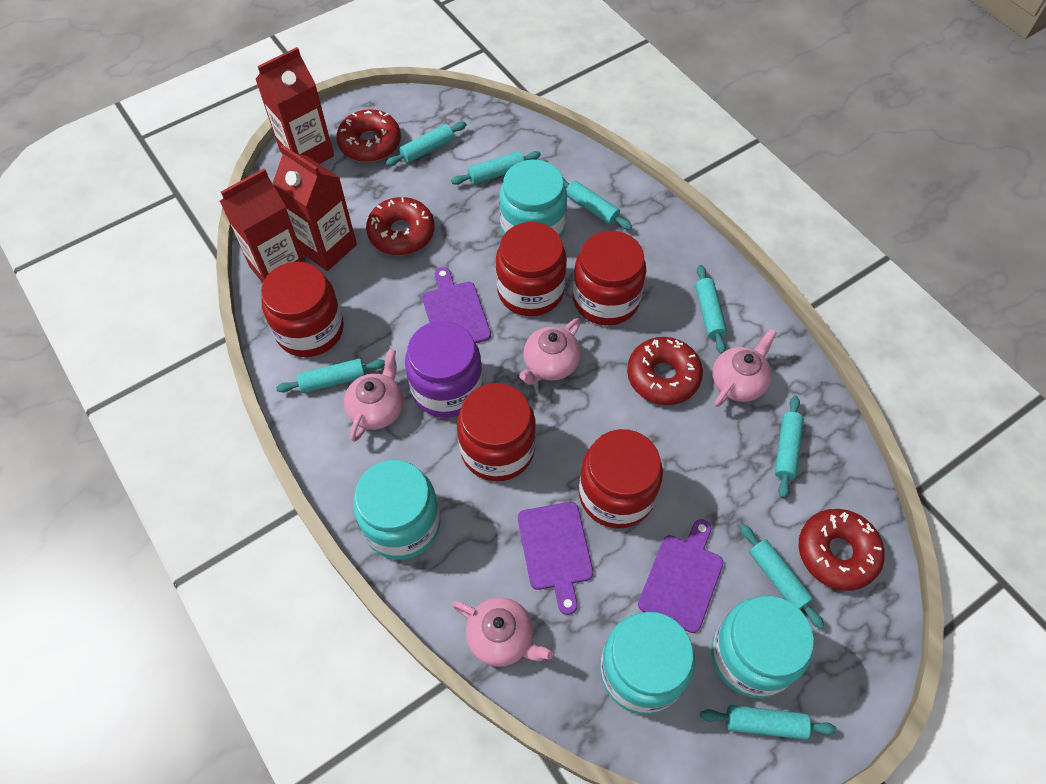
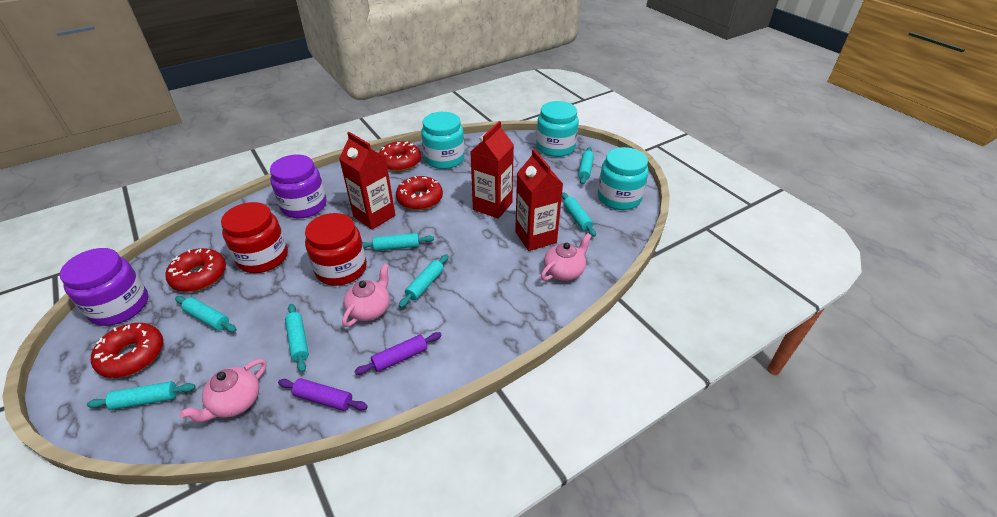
pink teapot: [344,349,404,442] [452,597,553,667] [519,318,581,385] [712,329,777,407] = 4 -> [180,359,267,423] [342,264,390,327] [541,233,592,281] = 3
purple cutting board: [422,267,491,343] [518,502,593,615] [638,519,724,633] = 3 -> none = 0
purple jar: [405,321,483,418] = 1 -> [60,248,148,326] [270,155,326,219] = 2
purple rolling pin: none = 0 -> [278,378,368,411] [354,332,442,375] = 2
red jar: [261,262,344,357] [457,383,536,481] [496,222,567,316] [573,231,646,325] [579,429,663,529] = 5 -> [221,202,288,273] [305,213,367,286] = 2
turquoise jar: [353,460,440,560] [499,159,567,238] [600,612,695,715] [711,596,814,698] = 4 -> [421,112,465,169] [536,101,579,157] [598,147,649,210] = 3
turquoise rolling pin: [276,359,385,393] [386,122,467,166] [451,151,541,185] [563,178,632,230] [695,265,727,354] [700,705,837,740] [740,524,824,629] [775,395,804,498] = 8 -> [87,381,196,410] [175,296,237,332] [285,304,309,373] [362,233,434,251] [399,254,449,308] [562,192,596,237] [578,147,594,185] = 7

